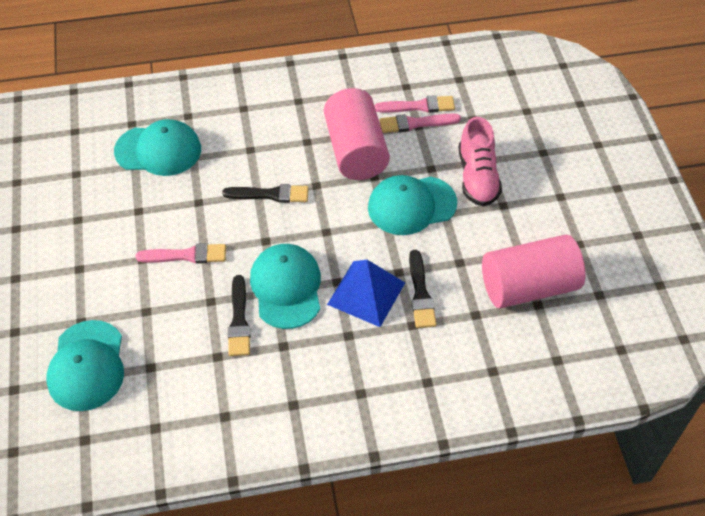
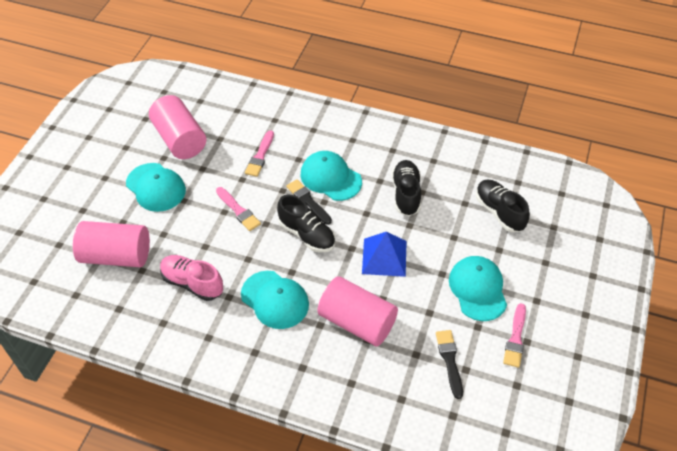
black brush: [222,184,309,203] [228,275,250,356] [409,250,437,328] = 3 -> [286,179,332,225] [436,330,463,399] = 2
black shoe: none = 0 -> [277,195,335,252] [392,160,421,216] [476,180,530,232] = 3
pink cylinder: [324,88,390,180] [482,235,585,309] = 2 -> [73,221,150,267] [149,95,206,159] [317,276,398,346] = 3

